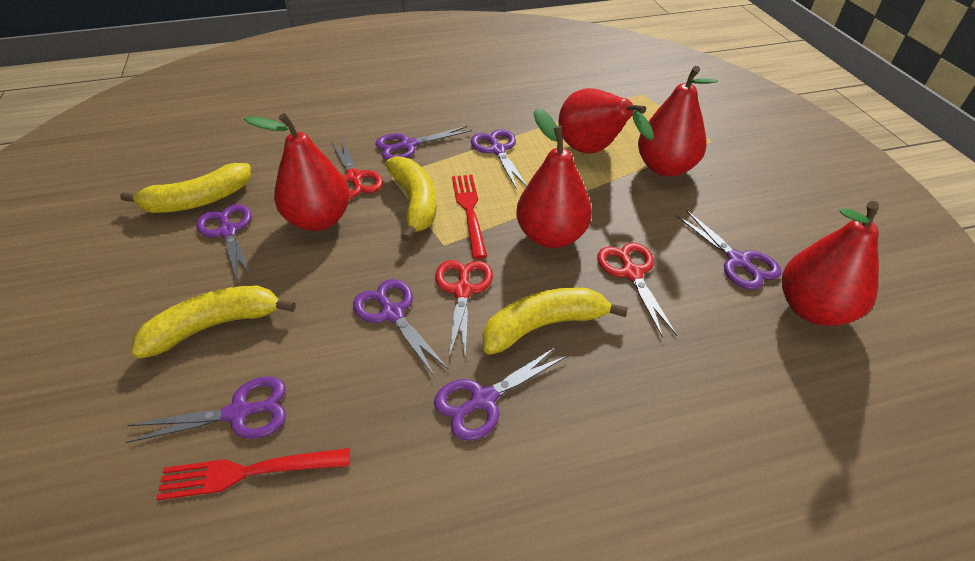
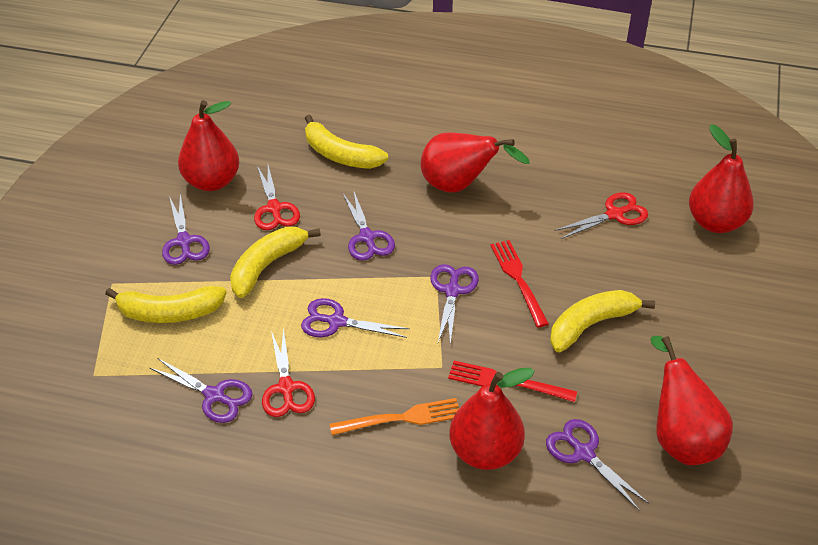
orange fork: none = 0 -> [330,398,459,435] = 1
purple scissors: [126,376,286,443] [196,204,253,283] [353,279,448,376] [375,126,472,160] [434,346,567,441] [471,129,527,190] [676,210,781,290] = 7 -> [150,358,253,423] [162,194,210,265] [301,298,410,338] [343,189,395,261] [430,264,479,345] [546,419,649,511] = 6

